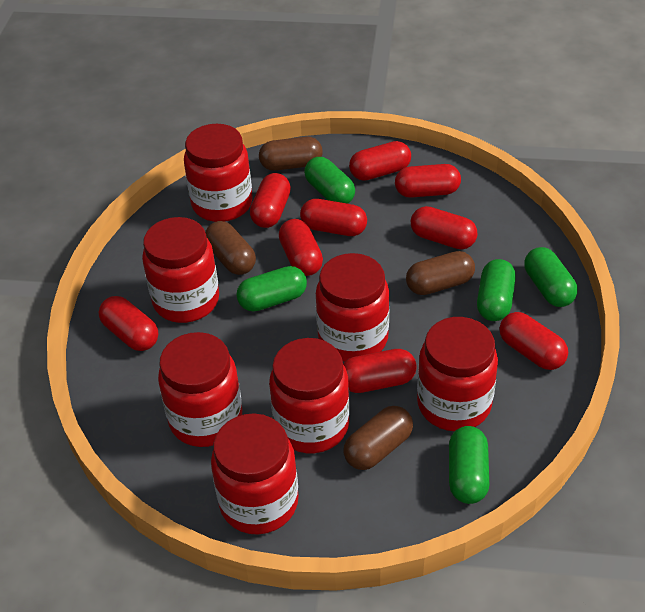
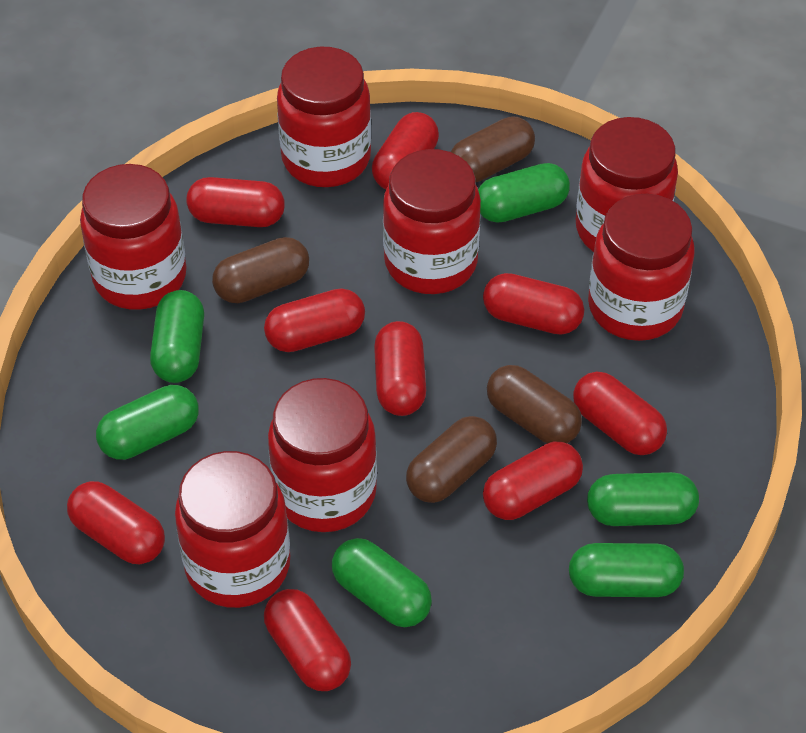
green capsule: [236,266,307,311] [304,157,355,204] [449,426,489,504] [477,259,516,321] [524,247,578,307] = 5 -> [96,385,199,460] [150,290,204,383] [332,538,432,627] [478,163,570,223] [569,543,684,597] [587,472,699,526] = 6

